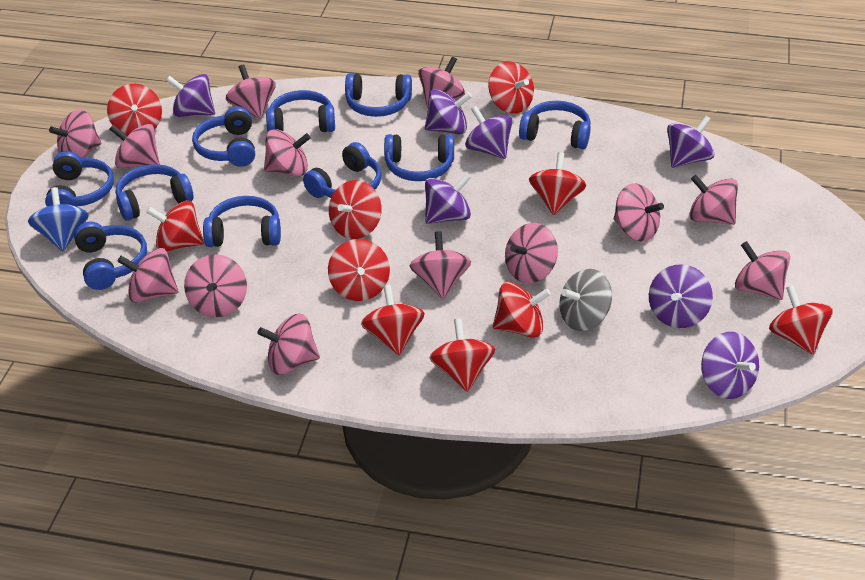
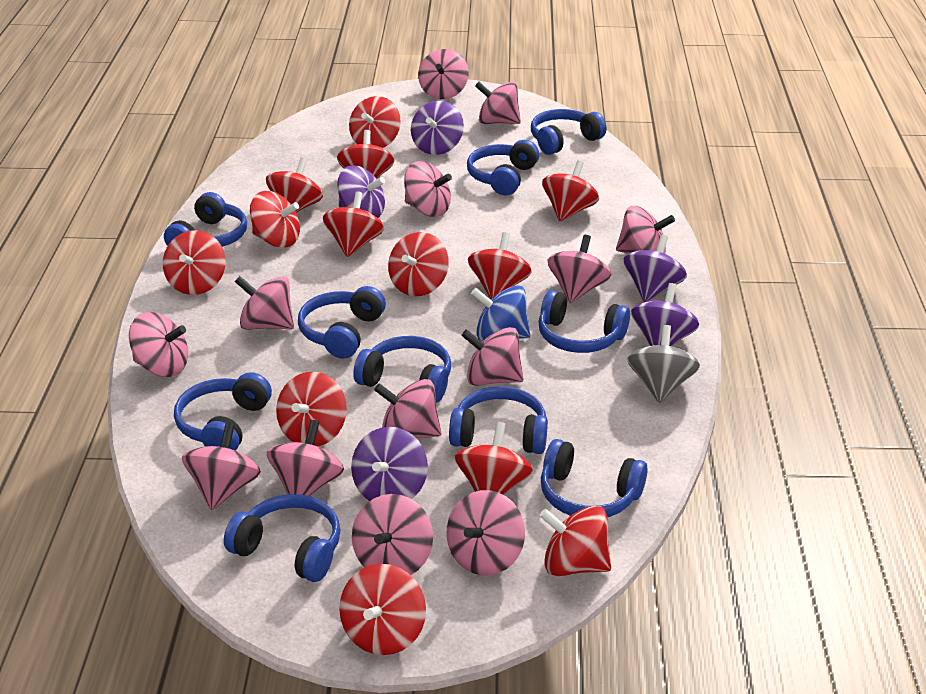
purple spinning top: [166,74,215,117] [425,89,472,134] [425,174,471,224] [465,106,513,159] [649,264,713,328] [667,116,714,168] [701,332,759,399] = 7 -> [337,165,385,218] [351,427,428,501] [411,101,464,155] [623,235,687,302] [631,283,699,346] = 5
red spinning top: [107,84,162,136] [146,200,204,251] [328,239,390,301] [329,180,382,239] [361,285,425,355] [429,318,495,392] [488,61,534,114] [493,282,551,338] [529,152,586,215] [769,285,833,354] = 10 -> [163,230,225,295] [250,191,300,248] [266,157,323,213] [276,372,347,446] [323,191,384,257] [337,130,394,179] [339,564,426,655] [349,96,401,148] [388,232,449,296] [455,422,533,495] [468,232,532,299] [539,506,611,576] [542,160,599,221] = 13

